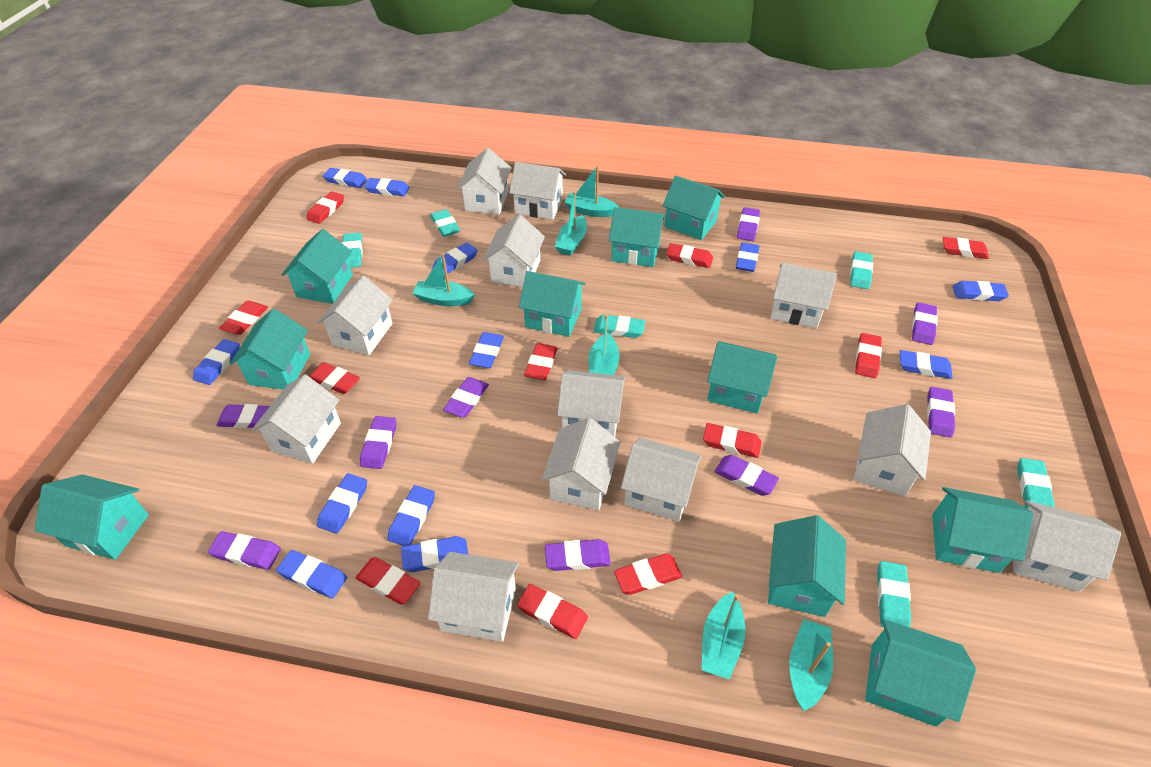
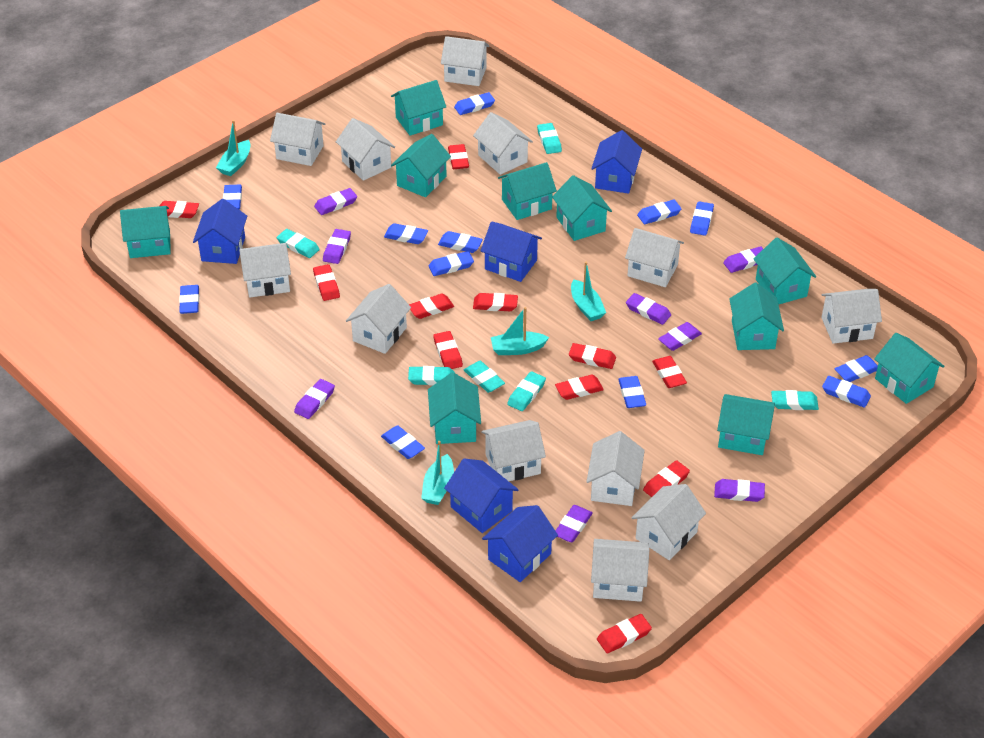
blue house: none = 0 -> [193,199,247,264] [444,458,519,533] [480,221,542,282] [482,505,558,582] [591,130,642,194] = 5
purple eraser: [208,531,281,570] [216,404,270,428] [360,416,396,469] [443,377,489,418] [545,539,611,571] [715,455,779,496] [737,207,760,241] [912,302,938,345] [927,387,955,438] = 9 -> [294,379,335,419] [314,188,357,215] [323,229,351,264] [555,505,593,542] [626,293,671,325] [658,322,702,351] [714,479,765,502] [723,246,763,273] = 8
turquoise boat: [412,253,475,306] [555,191,587,256] [564,165,619,217] [588,314,620,375] [702,592,745,679] [789,619,833,711] = 6 -> [216,120,250,176] [421,441,454,505] [491,307,549,355] [571,262,606,321] = 4

